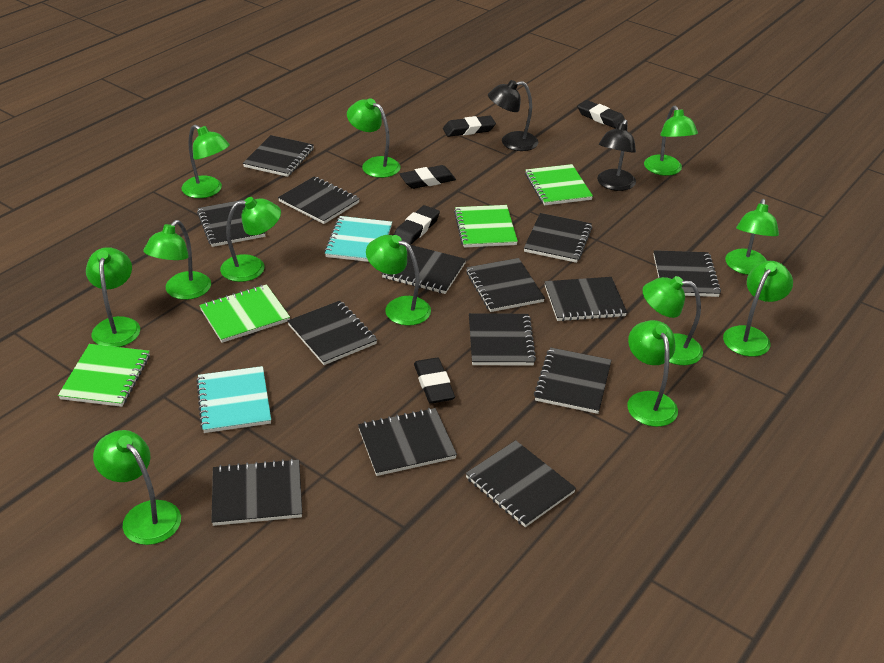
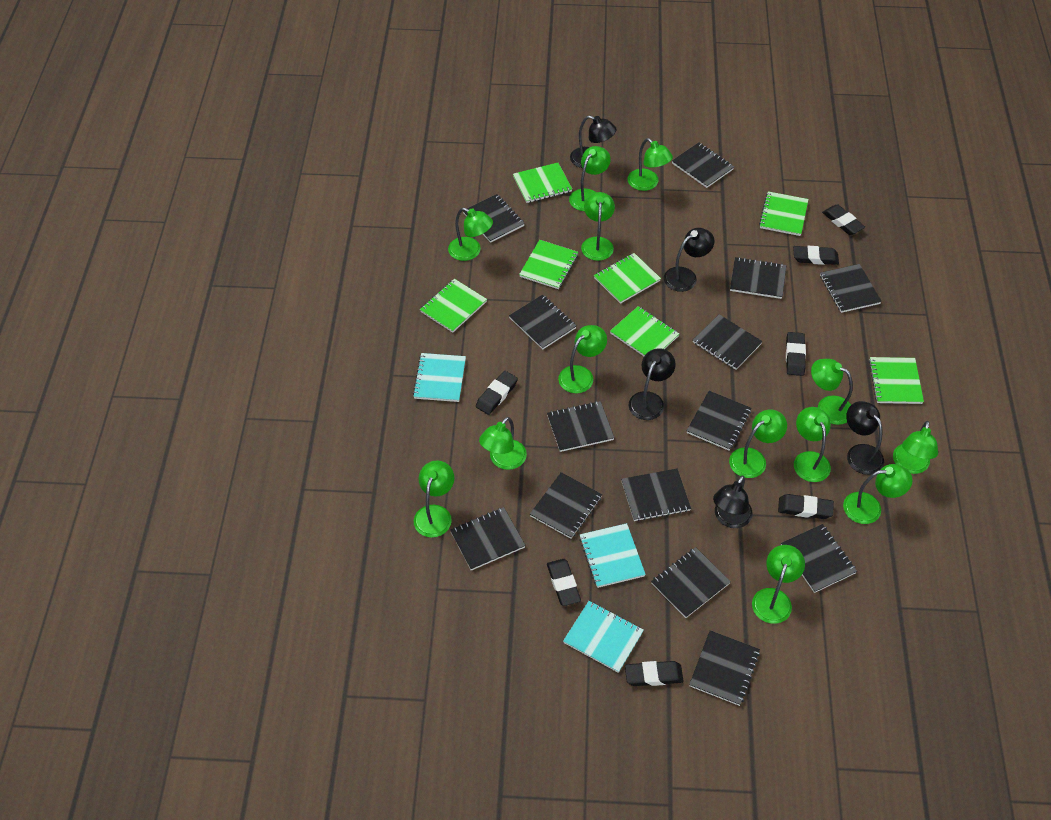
black eraser: [394,205,440,245] [400,165,456,189] [414,358,455,404] [443,116,496,137] [577,100,625,129] = 5 -> [476,371,518,415] [547,559,581,606] [625,661,684,686] [778,494,834,519] [786,332,806,376] [793,246,839,265] [822,204,865,235] = 7
black lamp: [488,80,538,151] [597,119,636,191] = 2 -> [570,115,617,168] [629,348,676,420] [664,228,714,292] [713,476,753,528] [846,401,884,475] = 5
green lamp: [86,247,140,347] [93,430,181,545] [143,220,211,300] [181,125,230,198] [220,197,281,282] [347,98,400,178] [366,235,431,326] [627,320,678,427] [643,276,703,365] [644,106,698,176] [723,261,793,357] [725,199,779,275] = 12 -> [414,460,454,538] [448,208,493,261] [479,417,527,470] [558,325,607,393] [569,146,611,211] [581,192,615,261] [627,138,673,191] [729,409,787,478] [752,545,805,624] [794,407,831,482] [811,359,853,425] [843,464,913,524] [893,421,938,474] = 13
green notebook: [58,344,150,407] [199,284,290,343] [454,205,518,248] [525,164,593,205] = 4 -> [420,279,487,333] [513,163,572,203] [519,240,578,289] [594,253,661,304] [610,306,679,356] [759,191,809,236] [869,357,924,404] = 7
turquoise notebook: [196,366,271,433] [324,216,392,262] = 2 -> [413,353,466,402] [563,601,644,673] [579,523,646,588] = 3

